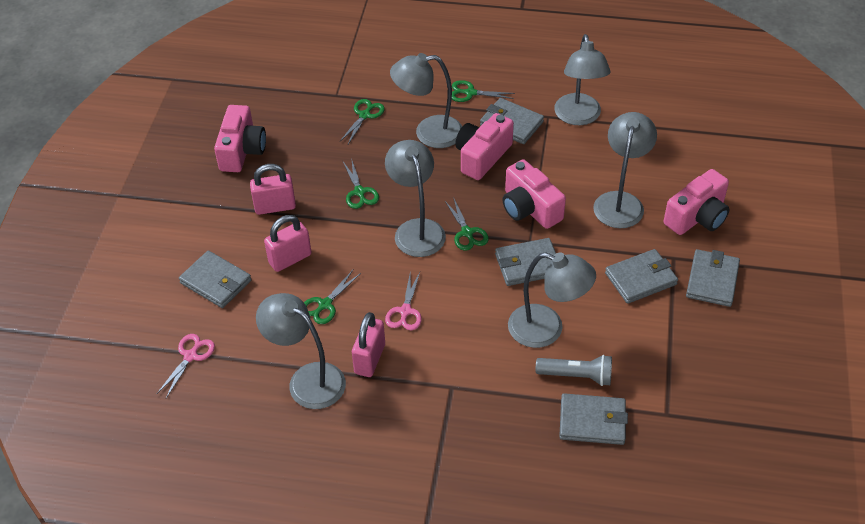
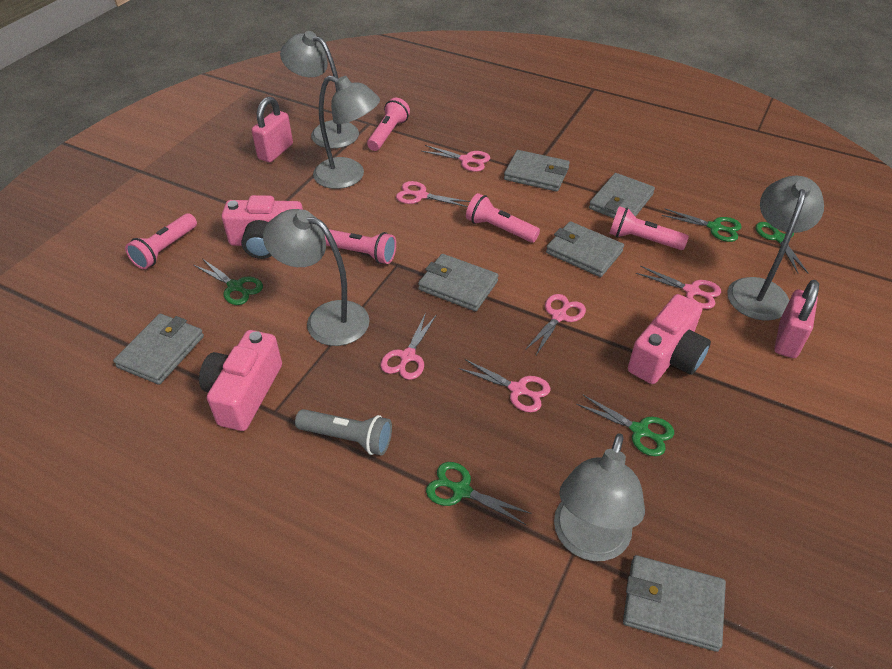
grey lamp: [256,293,346,409] [385,140,446,257] [390,53,462,148] [508,252,596,348] [554,34,611,125] [593,112,657,228] = 6 -> [263,209,369,346] [280,31,359,149] [313,75,380,189] [554,433,645,561] [728,176,824,321] = 5
pink camera: [214,105,266,172] [455,113,514,180] [502,159,566,229] [664,169,730,235] = 4 -> [199,330,282,431] [222,195,303,259] [628,294,711,384] = 3
pink flashlight: none = 0 -> [125,213,197,269] [324,229,396,264] [367,97,410,151] [466,193,540,243] [609,206,689,250] = 5
pink padlock: [250,164,296,215] [264,215,311,272] [352,312,385,377] = 3 -> [252,97,293,163] [775,280,819,358] = 2
pink scissors: [157,334,215,398] [385,272,422,330] = 2 -> [381,313,436,380] [396,181,470,207] [422,145,490,172] [459,359,550,412] [525,294,586,355] [636,266,721,309] = 6

